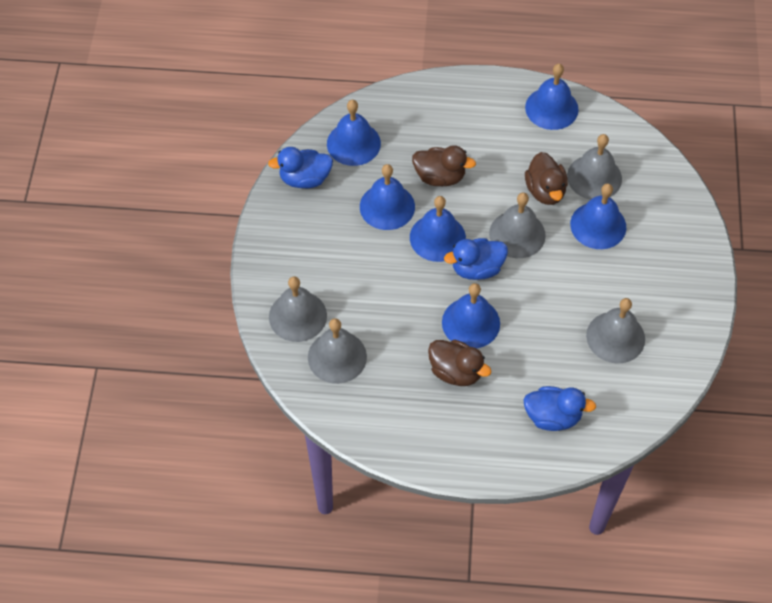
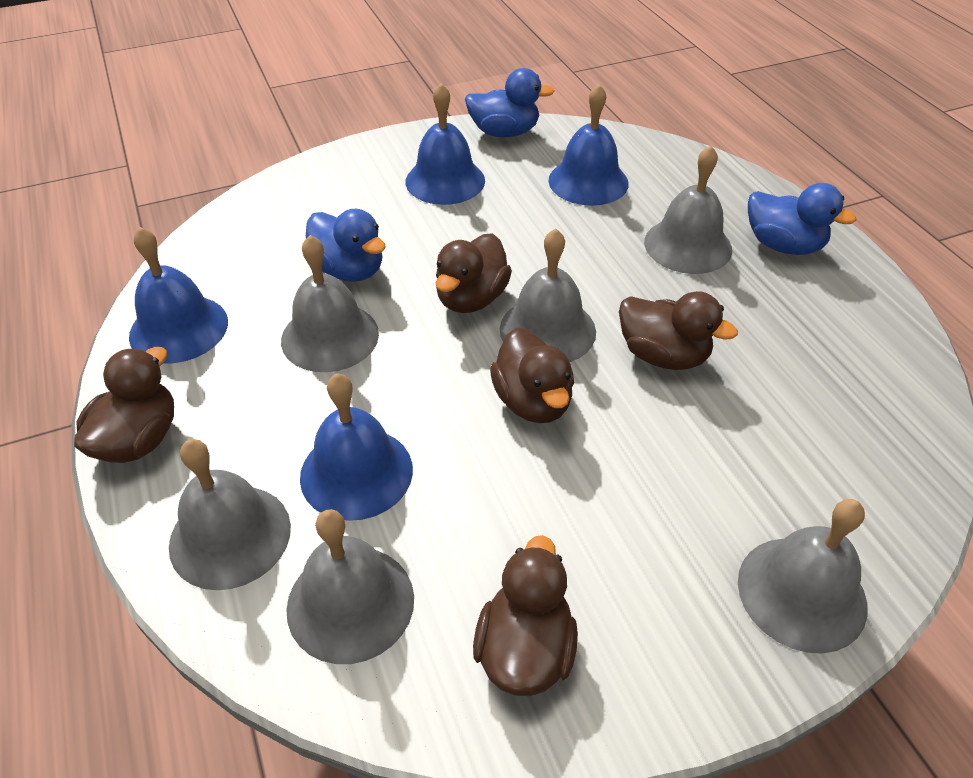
blue bell: [327,100,381,166] [360,164,415,230] [410,196,466,262] [442,283,500,349] [525,64,579,130] [570,183,626,249] = 6 -> [129,227,228,363] [300,373,413,521] [406,83,485,205] [548,84,628,206] = 4
brown duck: [412,145,476,186] [428,340,491,386] [525,152,568,205] = 3 -> [74,347,174,463] [436,233,512,313] [473,535,578,696] [490,328,574,423] [619,291,738,370] = 5
grey bell: [269,276,327,342] [308,318,367,384] [489,193,546,258] [567,134,622,200] [586,298,645,363] = 5 -> [169,439,291,590] [281,235,379,372] [286,509,414,664] [500,228,596,362] [644,145,732,274] [738,499,868,654] = 6

